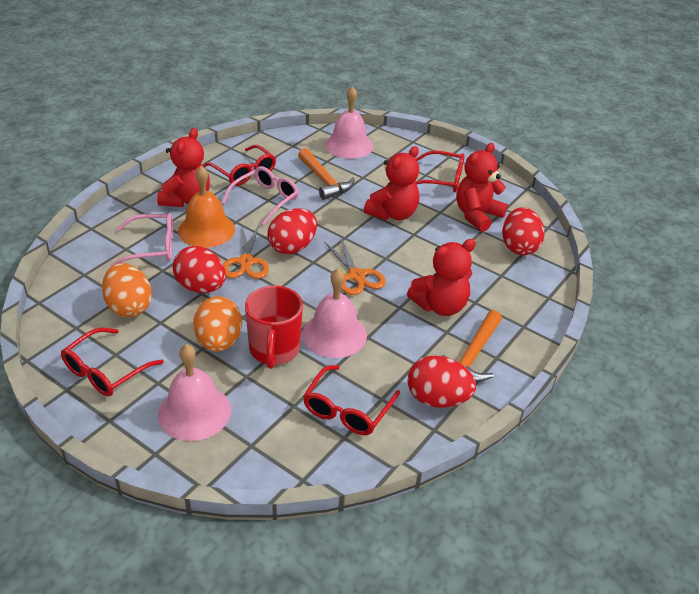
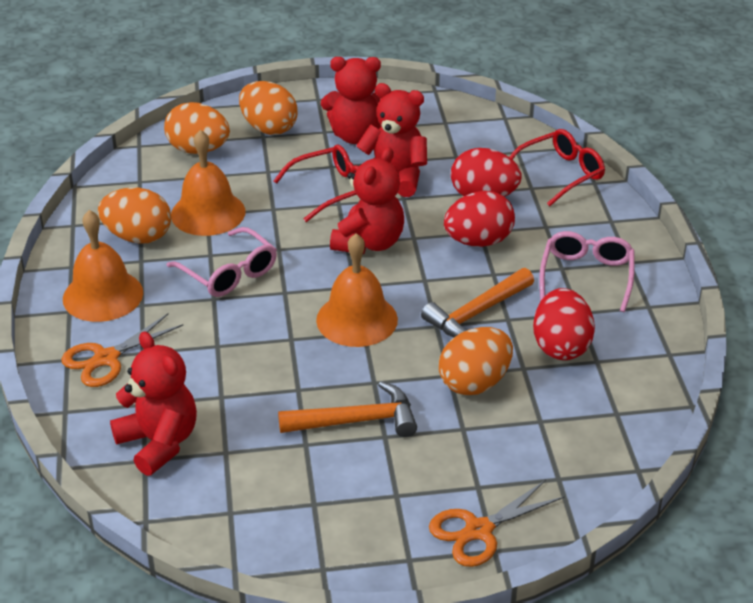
orange bell: [178,166,235,248] = 1 -> [63,210,143,322] [171,130,245,236] [316,233,398,347] = 3
orange egg: [102,263,152,317] [193,296,242,352] = 2 -> [98,187,171,243] [164,102,230,154] [239,81,298,135] [439,327,513,395] = 4
pink bell: [158,344,231,441] [302,268,367,358] [325,86,373,159] = 3 -> none = 0
red egg: [172,246,226,293] [268,208,317,254] [408,356,476,407] [502,207,545,255] = 4 -> [444,191,515,247] [451,148,522,197] [533,288,595,360] = 3
red glasses: [61,327,164,396] [203,145,276,186] [303,365,400,435] [415,151,465,192] = 4 -> [274,145,359,222] [509,129,605,206] = 2
red mug: [245,285,303,369] = 1 -> none = 0

